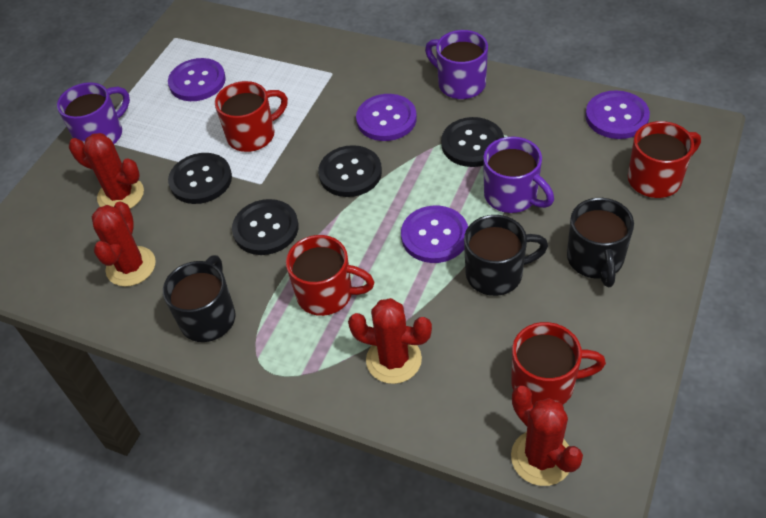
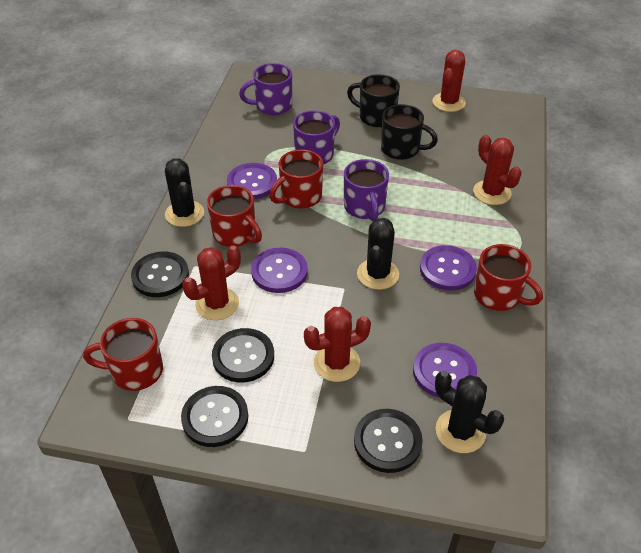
black cactus: none = 0 -> [165,158,204,227] [357,218,399,290] [435,371,504,453] = 3
black mug: [163,255,235,342] [464,215,548,296] [567,198,634,287] = 3 -> [347,74,400,127] [381,104,438,160] = 2

